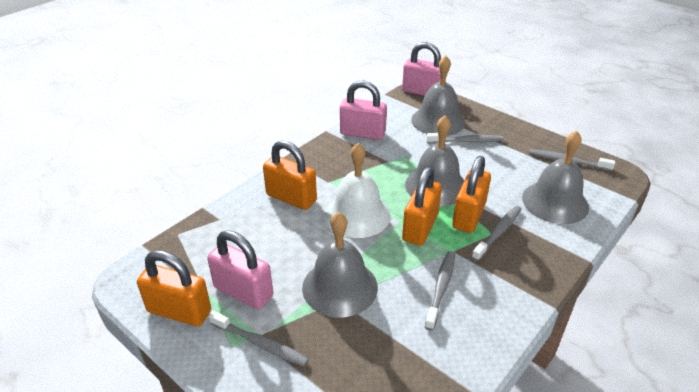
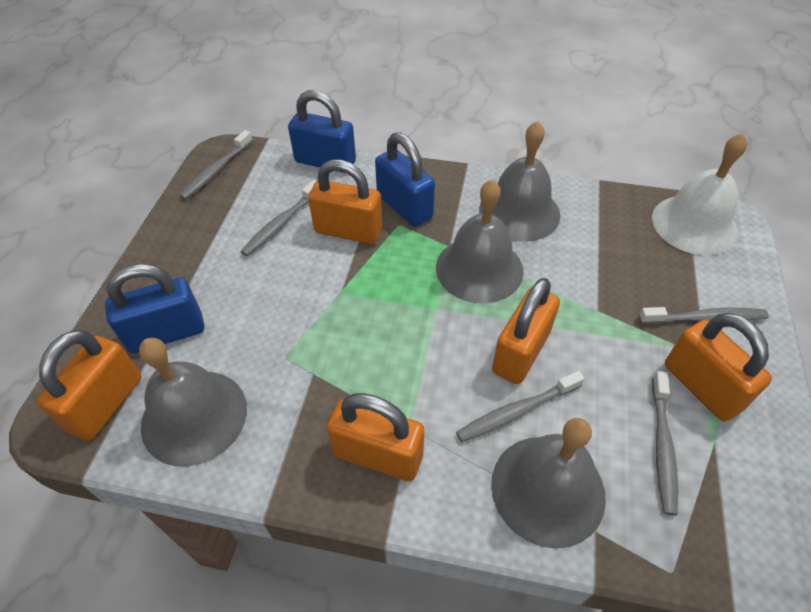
blue padlock: none = 0 -> [105,264,204,353] [288,90,356,173] [375,132,435,227] = 3
orange padlock: [137,250,211,326] [263,140,317,210] [402,167,442,246] [452,156,491,233] = 4 -> [37,330,141,441] [308,160,382,244] [327,393,424,481] [492,278,560,384] [665,313,772,421] = 5
pink padlock: [207,230,273,309] [340,81,387,140] [402,42,441,96] = 3 -> none = 0

